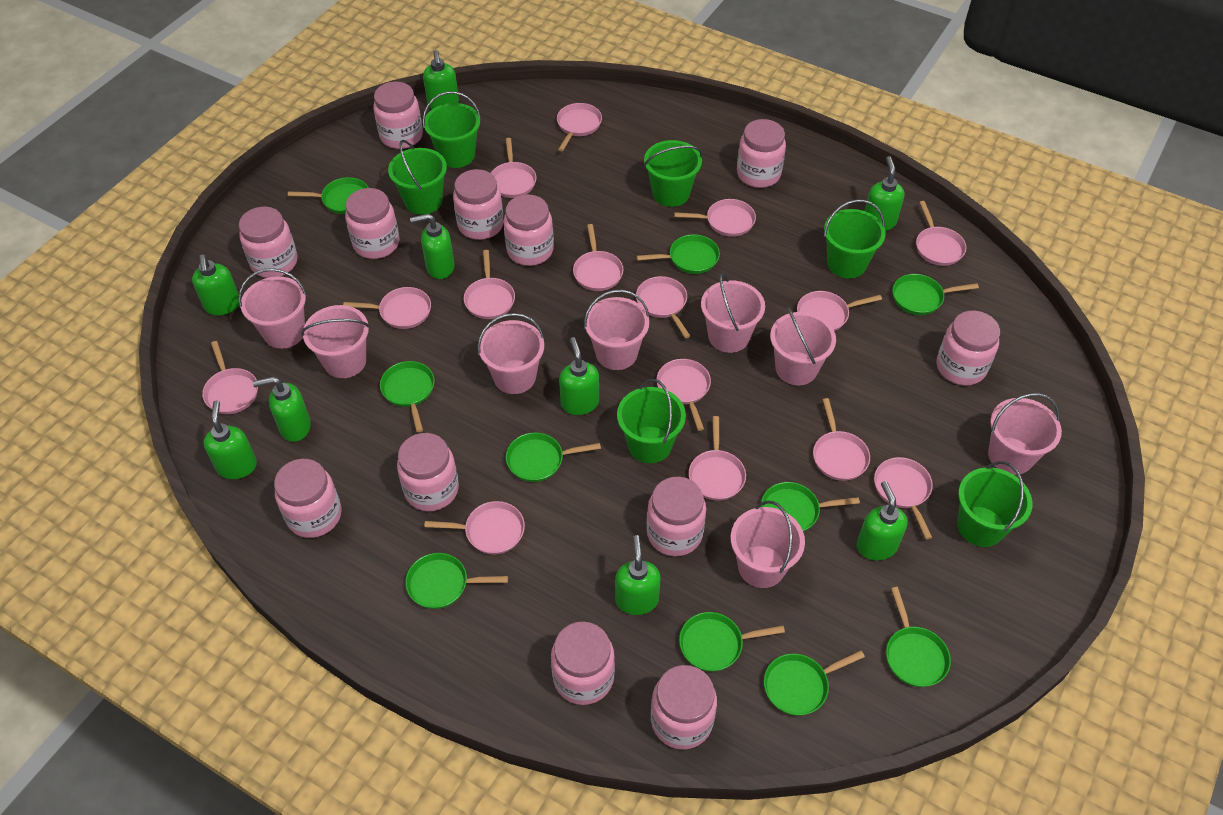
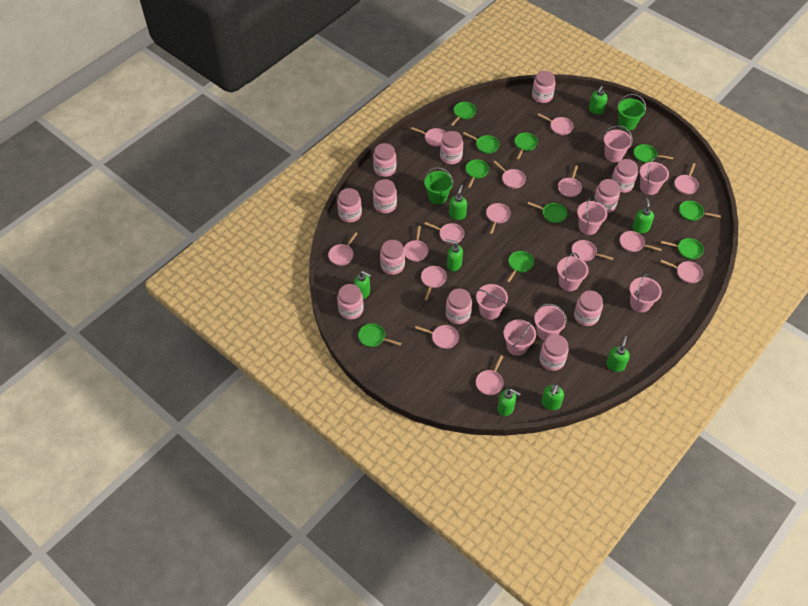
green bucket: [388,140,447,215] [423,91,481,168] [617,379,686,463] [644,140,702,207] [824,200,886,278] [957,461,1033,547] = 6 -> [424,167,453,204] [618,94,646,130] = 2
green soap dispenser: [192,255,239,315] [204,401,257,479] [253,376,311,442] [410,214,455,279] [423,50,459,109] [559,337,599,415] [615,535,661,615] [857,481,908,560] [865,156,905,231] = 9 -> [354,271,371,299] [446,239,463,271] [449,185,467,220] [498,389,521,416] [542,384,564,410] [589,86,607,115] [606,336,630,372] [632,198,654,233] = 8

